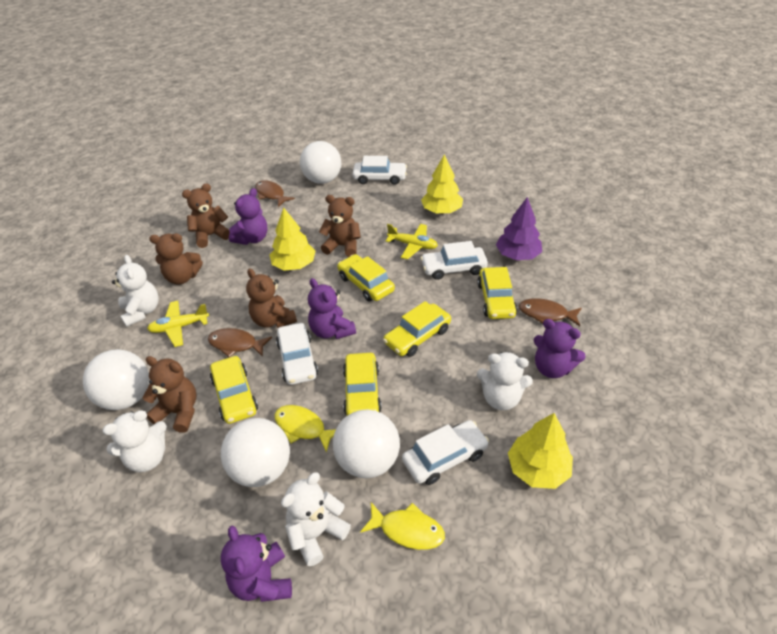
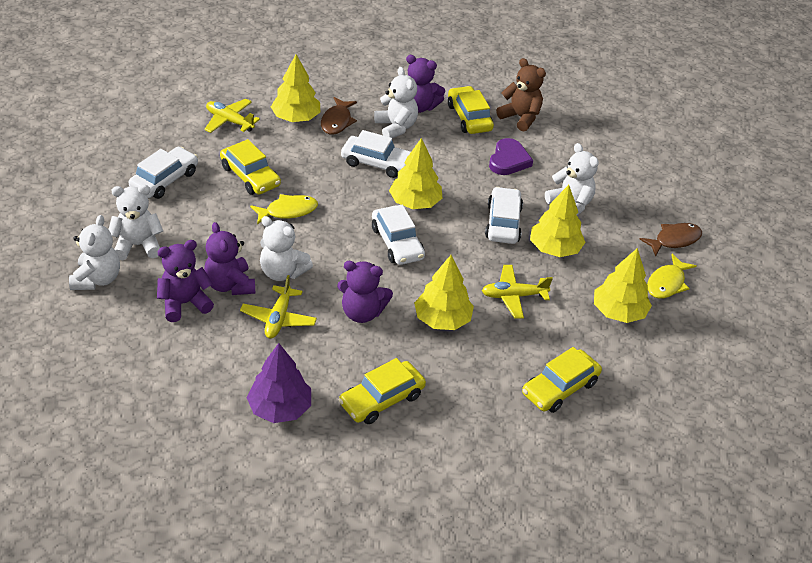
brown fish: [208,328,272,357] [255,180,295,207] [519,298,582,326] = 3 -> [321,97,357,135] [639,223,702,257] = 2
brown teddy bear: [143,356,196,433] [149,233,203,285] [182,183,230,248] [246,268,297,328] [319,195,361,257] = 5 -> [496,58,546,132] = 1
purple heart: none = 0 -> [489,138,533,175] = 1
white ball: [83,349,149,410] [221,418,290,487] [300,141,341,184] [333,410,400,478] = 4 -> none = 0
white teddy bear: [102,410,167,472] [112,255,158,327] [281,472,351,566] [477,352,533,410] = 4 -> [69,215,120,290] [108,185,163,260] [260,216,313,281] [374,67,418,138] [545,143,599,216] = 5
yellow car: [210,356,258,424] [337,254,395,301] [343,353,382,416] [383,301,451,357] [477,267,517,319] = 5 -> [220,139,281,195] [339,358,426,424] [448,86,494,134] [522,347,602,413] = 4
yellow plane: [147,301,209,347] [386,224,438,260] = 2 -> [204,99,260,133] [240,275,317,339] [482,265,553,319] = 3
yellow tree: [270,208,315,271] [421,154,463,214] [508,413,573,489] = 3 -> [271,55,320,122] [389,138,442,209] [414,255,474,330] [530,185,586,257] [594,248,652,323] = 5

